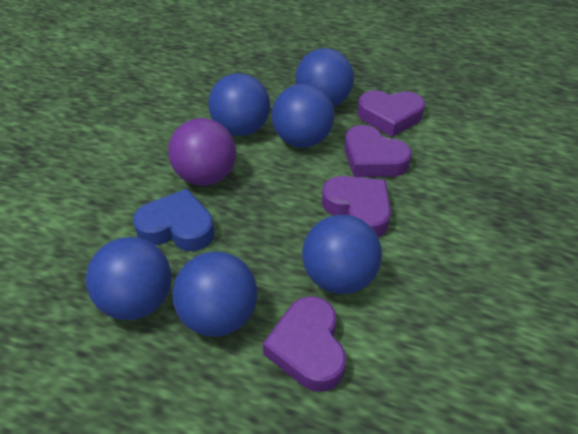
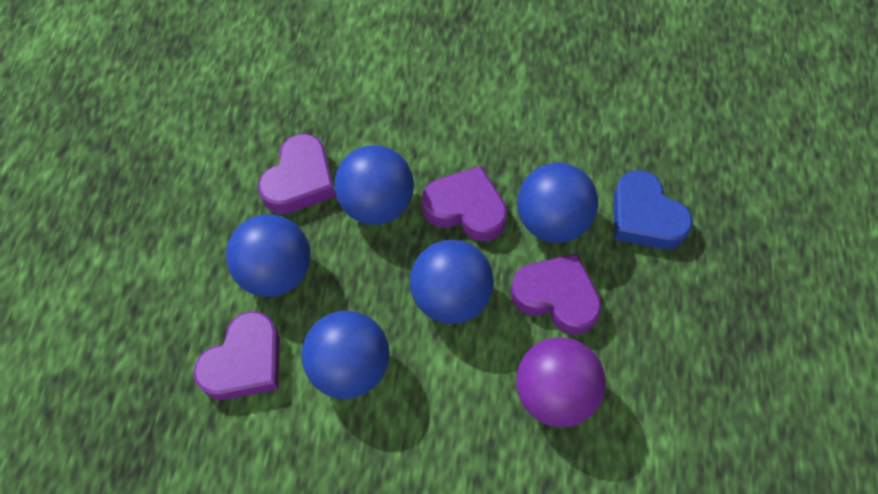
blue ball: [86,237,171,320] [172,252,257,337] [208,73,270,136] [272,84,334,148] [295,48,354,107] [302,215,382,294] = 6 -> [226,214,311,297] [301,311,390,399] [334,145,414,225] [410,240,494,324] [517,163,598,243] = 5

